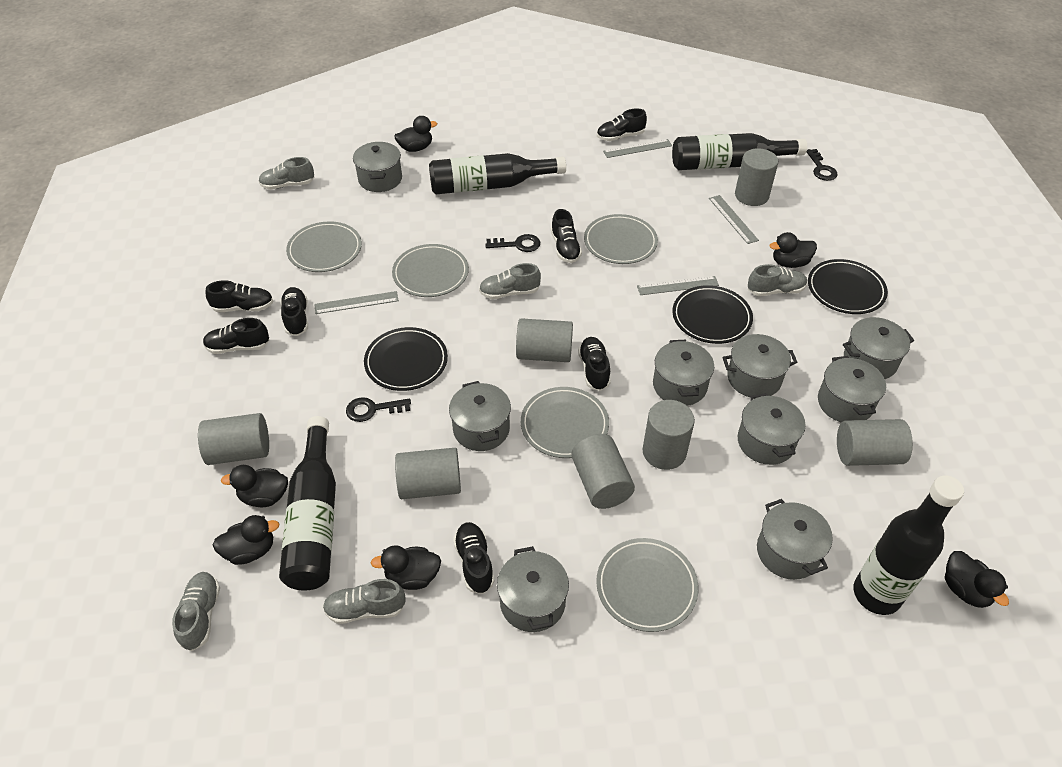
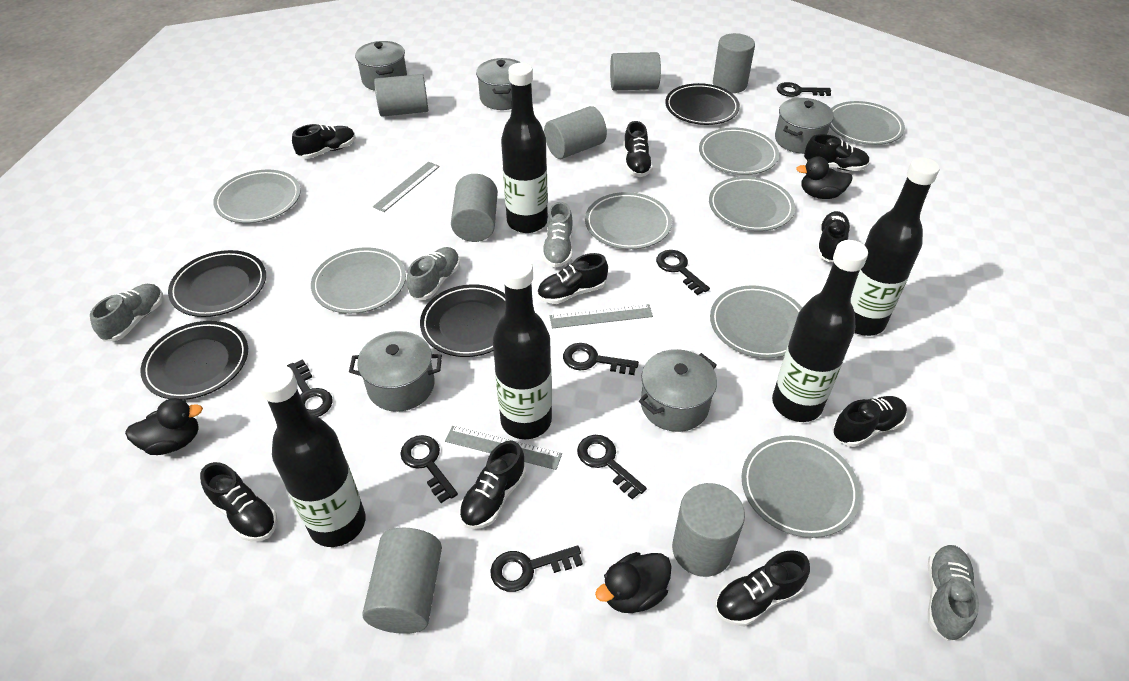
black bottle: [279,416,336,590] [429,153,566,194] [672,133,807,170] [853,475,964,615] = 4 -> [257,364,365,547] [492,257,552,439] [501,63,548,233] [772,240,868,422] [851,157,940,336] = 5
black duck: [213,515,279,565] [221,465,288,507] [371,545,441,590] [394,116,437,152] [770,232,817,268] [945,551,1009,608] = 6 -> [125,398,203,455] [595,552,672,613] [796,156,853,199] = 3
black key: [346,397,411,422] [485,234,540,252] [807,149,838,181] = 3 -> [287,359,333,417] [400,435,458,503] [490,545,583,592] [563,343,639,375] [577,435,647,500] [656,250,710,295] [777,82,831,97] = 7
black plate: [364,327,448,391] [672,285,753,344] [808,259,888,314] = 3 -> [140,321,248,400] [168,250,266,317] [420,284,505,357] [665,83,740,125] = 4
black shoe: [203,318,269,354] [205,280,274,312] [280,287,308,336] [453,522,494,594] [551,209,582,263] [578,337,611,391] [597,108,647,141] = 7 -> [200,462,277,541] [292,124,355,159] [459,440,526,529] [537,253,608,304] [623,121,653,177] [715,550,810,627] [804,134,870,171] [817,211,851,262] [832,396,907,447] = 9
grey plate: [286,221,362,272] [392,244,469,297] [521,387,609,458] [584,214,658,264] [596,538,699,632] = 5 -> [213,170,301,223] [311,247,406,314] [585,192,672,249] [699,127,779,175] [709,177,795,231] [710,285,802,358] [742,436,861,538] [830,101,905,145] = 8
grey pot: [353,142,402,192] [449,381,511,451] [497,546,569,632] [653,340,714,406] [722,334,798,397] [738,393,806,465] [757,499,833,580] [818,356,886,422] [843,317,914,379] = 9 -> [349,331,442,412] [355,41,407,91] [476,58,521,110] [639,349,717,432] [775,98,834,154] = 5
grey ruler: [314,291,399,314] [603,139,672,158] [637,276,719,295] [709,195,759,244] = 4 -> [373,162,440,212] [445,426,562,470] [550,304,653,328] = 3
grey shoe: [172,572,220,651] [259,157,314,189] [323,579,406,624] [479,263,541,299] [748,264,807,296] = 5 -> [90,284,163,341] [407,247,460,300] [542,202,573,268] [928,545,979,641] = 4

